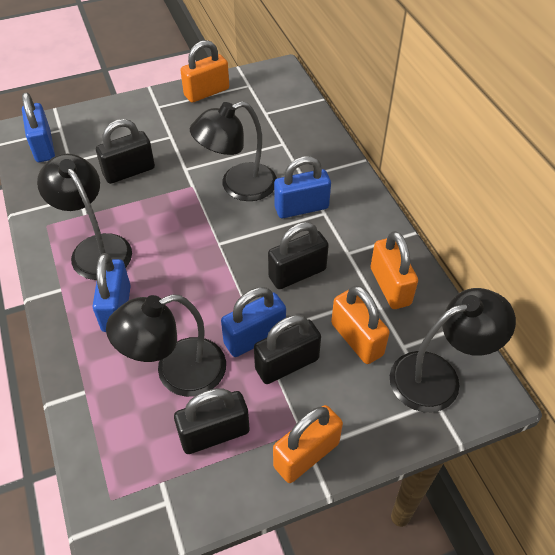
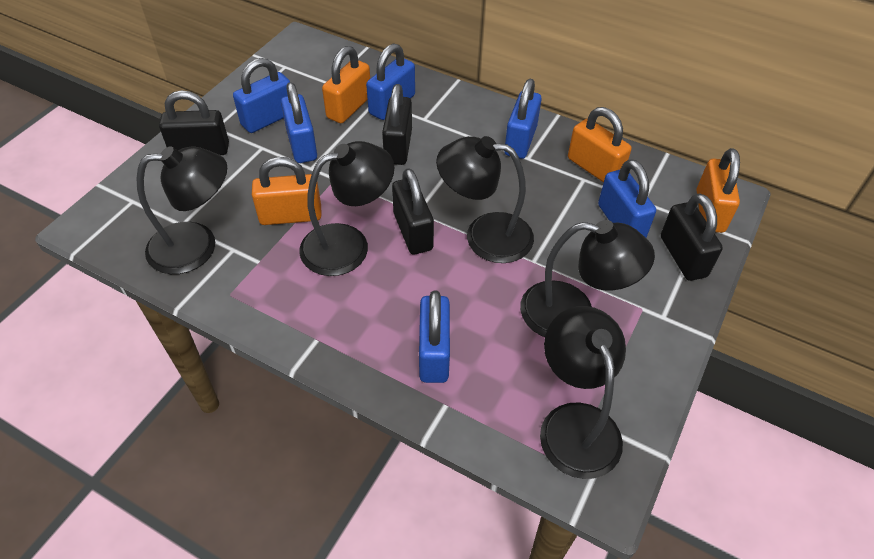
black lamp: [37,154,132,280] [106,294,226,397] [190,101,277,201] [390,288,516,412] = 4 -> [136,146,227,274] [299,141,394,276] [436,136,534,263] [520,220,655,337] [540,306,626,479] = 5
blue padlock: [22,92,55,162] [92,253,131,332] [221,287,286,357] [274,156,331,218] = 4 -> [233,58,290,133] [281,82,317,163] [366,44,415,120] [419,290,450,383] [504,79,542,159] [598,159,656,238] = 6

